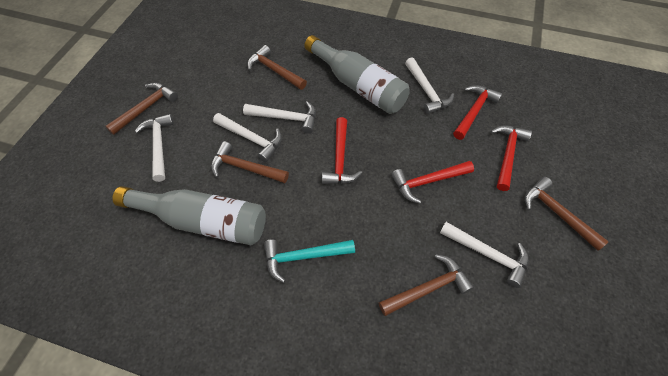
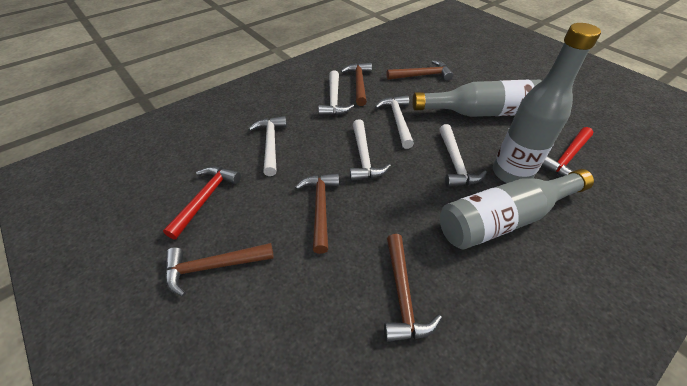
grey bottle: [112,186,266,245] [304,35,410,114] = 2 -> [412,80,542,117] [440,169,594,249] [493,23,601,183] = 3
red hammer: [322,117,362,184] [391,161,474,204] [453,85,502,140] [491,125,532,191] = 4 -> [163,166,241,240] [541,127,593,177] = 2
turquoise hammer: [264,239,355,283] = 1 -> none = 0

